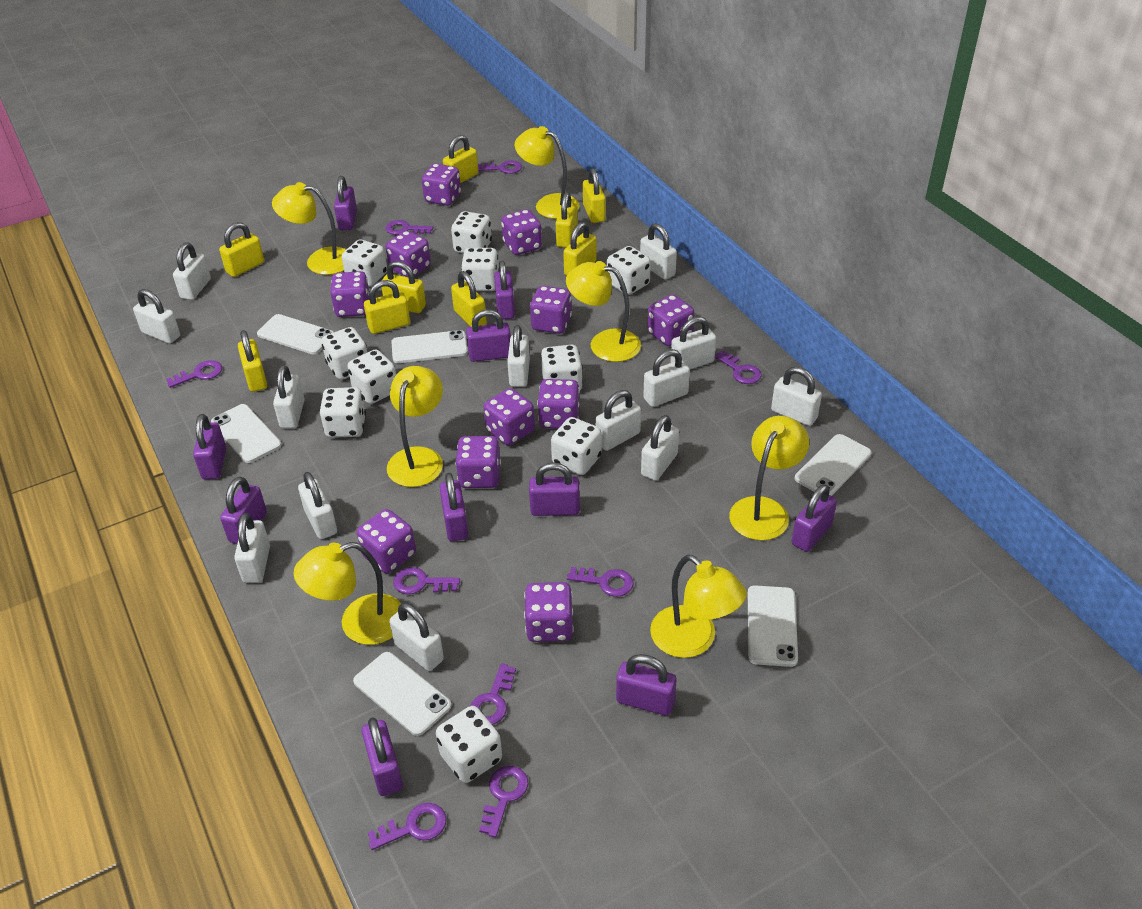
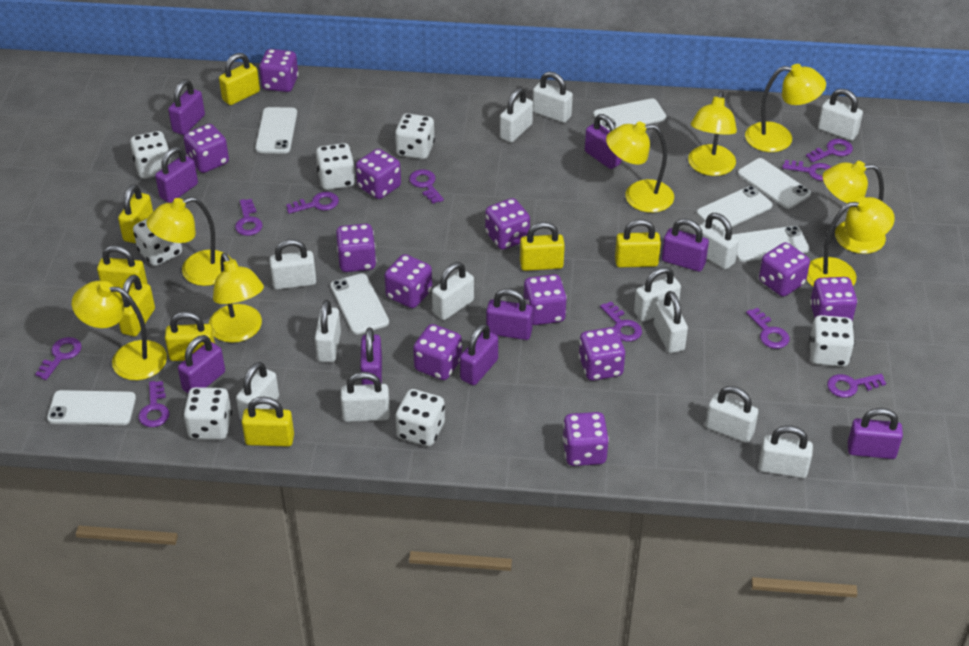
purple dice: [330,271,370,317] [357,509,416,573] [386,231,431,277] [422,163,461,206] [455,436,501,488] [484,388,535,445] [501,209,542,255] [524,582,574,642] [530,286,572,334] [537,379,580,429] [648,294,694,346] = 11 -> [183,124,229,173] [259,49,299,92] [336,224,377,272] [356,149,401,199] [384,254,432,308] [413,324,462,380] [485,198,530,250] [524,274,567,325] [562,412,609,466] [579,327,625,381] [759,242,810,297] [810,277,857,321] = 12
purple key: [166,360,222,388] [368,803,447,850] [385,220,433,235] [393,567,460,594] [470,663,516,725] [478,160,522,174] [479,766,529,838] [567,567,633,597] [715,350,762,384] = 9 -> [35,337,82,380] [138,381,170,427] [235,199,263,236] [286,192,339,214] [409,169,444,204] [600,301,642,342] [746,308,790,349] [782,160,831,181] [806,139,853,163] [827,374,886,398] = 10
purple padlock: [193,414,226,479] [220,477,267,544] [334,176,357,230] [362,717,403,796] [439,473,468,541] [466,309,511,362] [494,261,515,319] [529,462,580,516] [616,654,677,716] [792,484,837,552] = 10 -> [155,147,198,203] [168,80,205,135] [178,335,225,393] [360,327,382,385] [460,324,498,385] [486,289,533,340] [585,114,622,169] [662,219,709,272] [848,408,903,459] = 9
white dice: [320,387,366,438] [322,327,367,380] [342,240,387,287] [347,349,396,404] [436,706,502,783] [451,211,492,253] [461,248,499,291] [541,345,583,390] [551,417,602,475] [607,246,651,295] = 10 -> [130,131,172,179] [133,219,182,266] [183,387,232,440] [316,143,356,190] [395,113,435,159] [395,389,445,446] [809,315,855,367] = 7
white phone: [211,404,281,463] [257,314,334,354] [353,652,451,736] [391,330,468,363] [748,585,798,667] [795,434,872,496] = 6 -> [47,390,136,425] [255,107,297,154] [330,273,389,334] [593,98,666,131] [697,186,773,230] [733,226,809,262] [738,158,811,209] = 7
yellow lamp: [272,182,346,275] [294,542,401,645] [387,366,443,487] [515,126,580,219] [566,261,641,362] [650,554,747,658] [729,416,809,540] = 7 -> [72,281,167,380] [146,197,231,286] [209,253,264,343] [606,121,674,213] [688,91,737,176] [745,64,826,152] [807,197,895,286] [823,161,886,254] = 8
yellow padlock: [219,222,264,277] [238,330,267,392] [364,280,410,334] [382,261,426,313] [443,135,478,183] [451,271,487,327] [556,192,578,248] [563,222,597,276] [583,168,606,223] = 9 -> [97,245,147,290] [118,184,153,243] [119,275,155,337] [165,311,215,361] [219,53,260,105] [242,397,294,447] [520,222,565,271] [615,219,661,268] = 8

